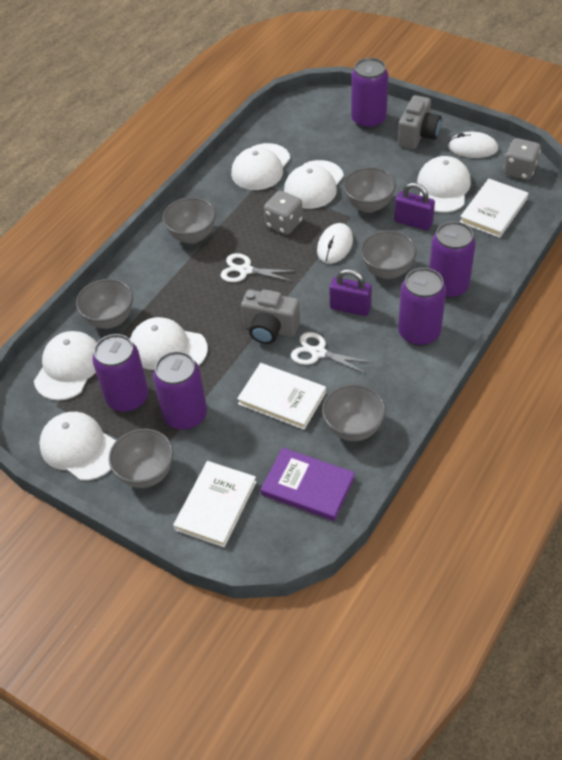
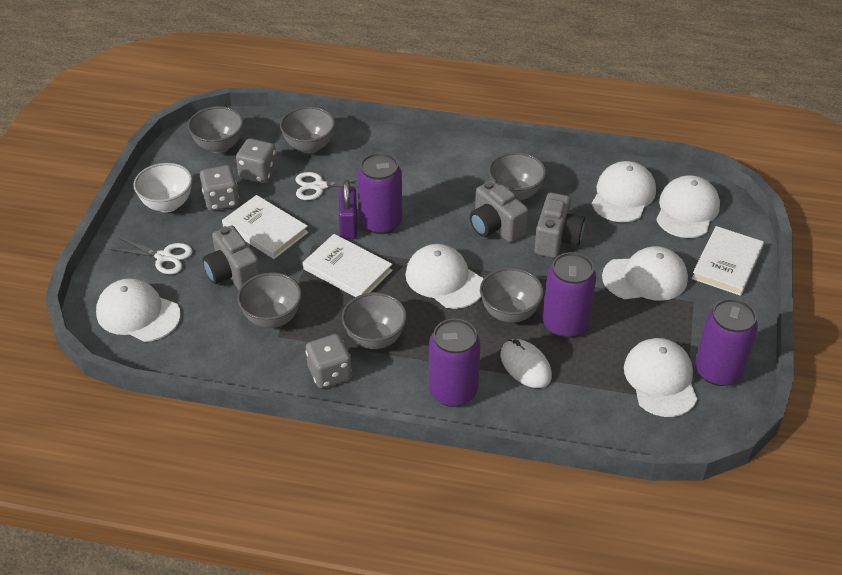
grey camera: [241,289,300,344] [398,95,442,149] = 2 -> [203,225,260,290] [470,180,528,243] [534,193,585,258] = 3
grey dice: [264,191,303,235] [504,138,541,180] = 2 -> [200,165,239,211] [236,139,277,183] [306,334,352,388] = 3
purple book: [260,448,355,521] = 1 -> none = 0
purple can: [92,334,149,412] [153,351,207,430] [351,58,388,129] [398,268,446,346] [429,221,476,299] = 5 -> [357,153,402,234] [429,319,481,407] [543,252,597,338] [695,298,758,386] = 4
purple padlock: [329,269,372,316] [394,182,435,231] = 2 -> [339,180,357,239] = 1
white bowl: none = 0 -> [133,163,192,213] = 1
white mouse: [317,223,353,264] [448,132,498,158] = 2 -> [500,339,552,388] = 1

